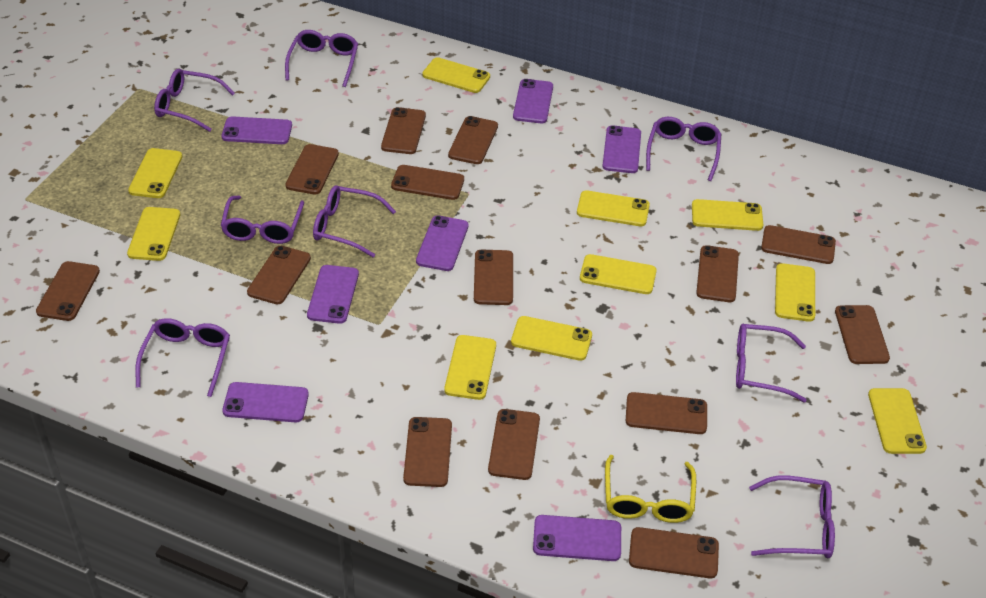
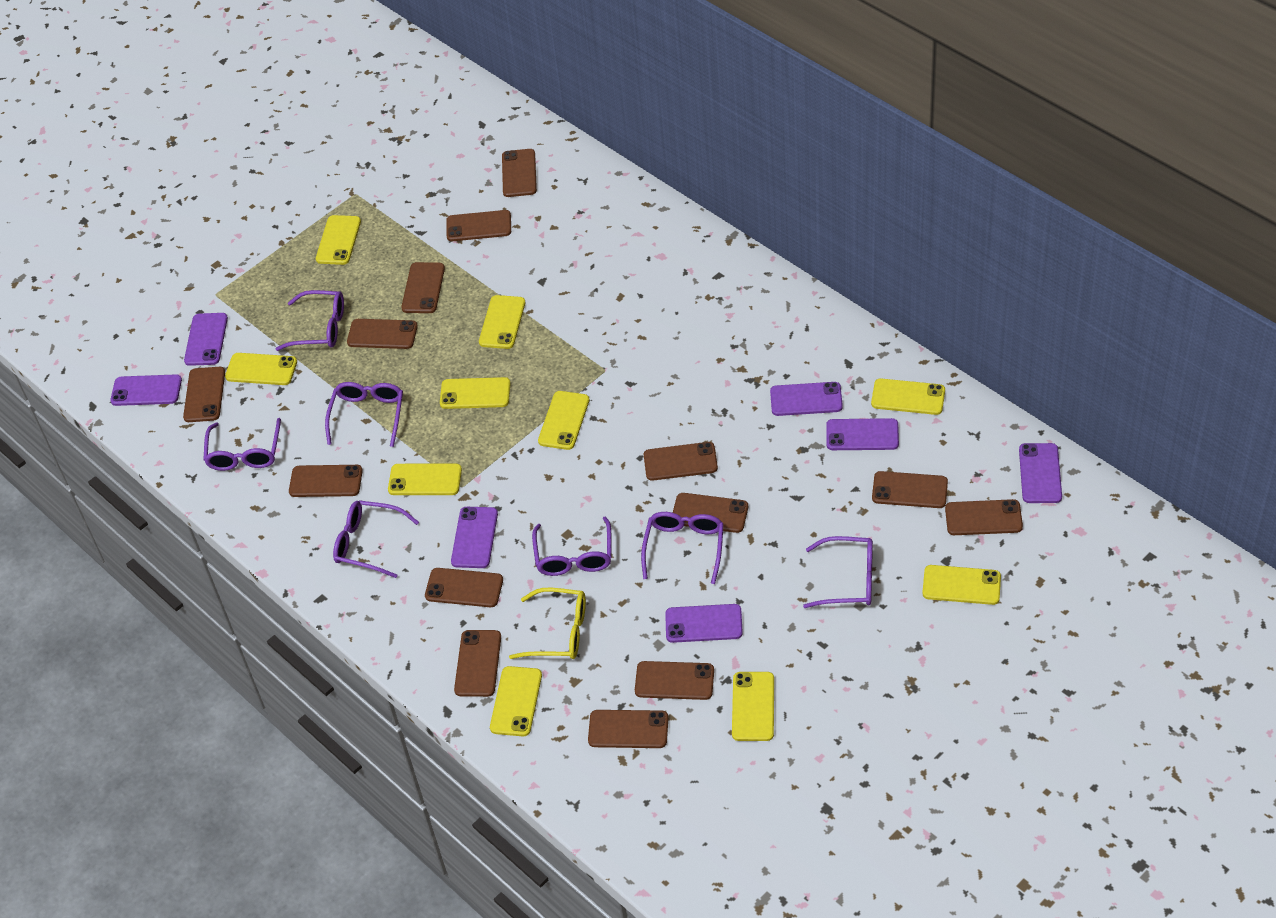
purple glasses: [135,318,230,397] [154,69,235,132] [221,195,304,244] [285,30,358,87] [313,185,396,258] [646,117,721,181] [736,324,807,403] [749,475,835,558] = 8 -> [203,418,281,471] [276,290,344,351] [325,382,403,447] [333,500,419,578] [532,516,612,576] [641,512,724,584] [803,536,873,608] = 7

